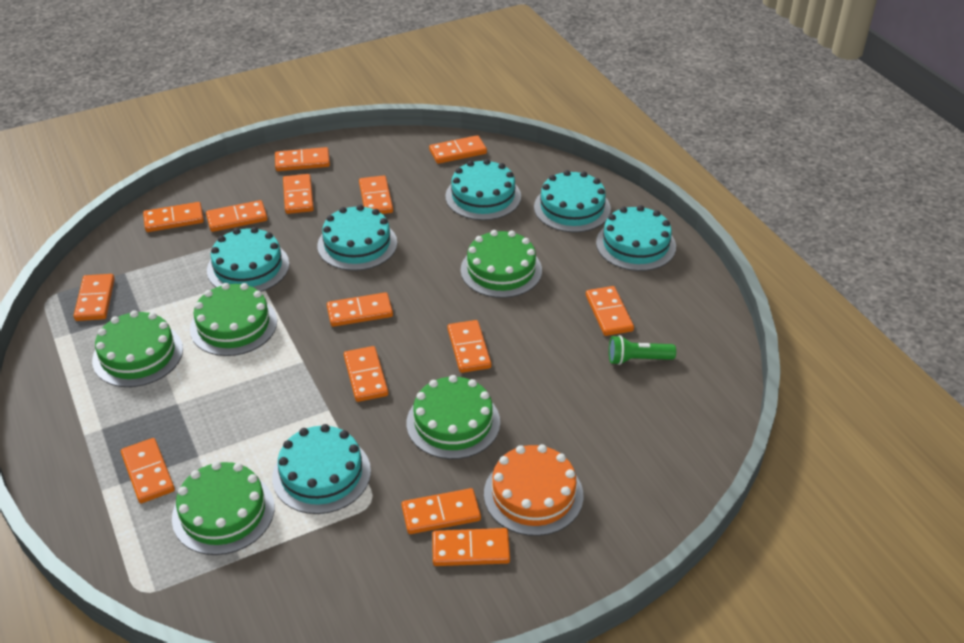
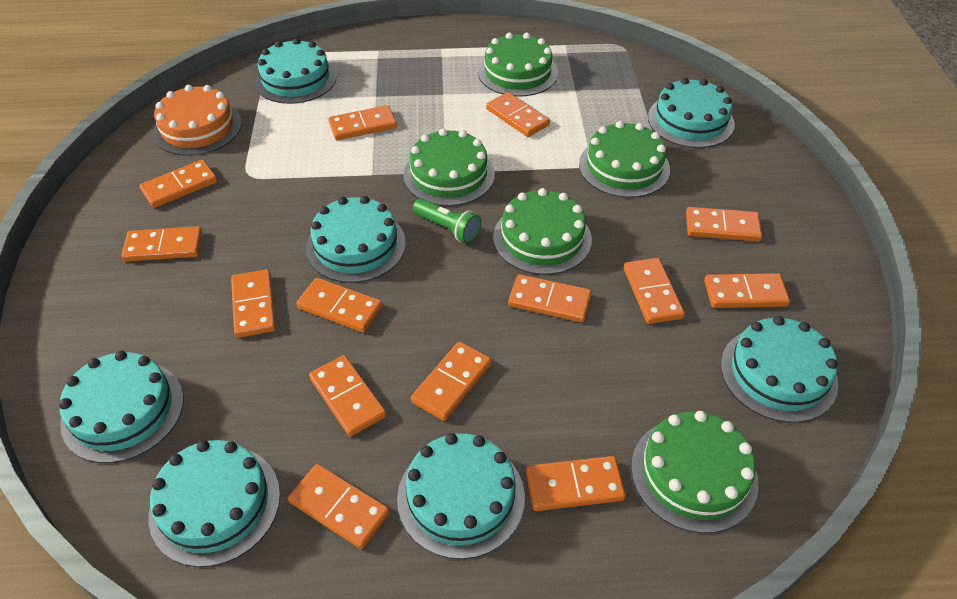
turquoise cake: [207,227,289,292] [272,424,371,514] [317,205,397,271] [445,159,521,220] [534,170,611,232] [596,205,676,271] = 6 -> [59,351,184,463] [148,440,280,567] [255,38,337,104] [306,196,406,283] [397,433,525,559] [648,78,735,148] [721,316,838,423] = 7

